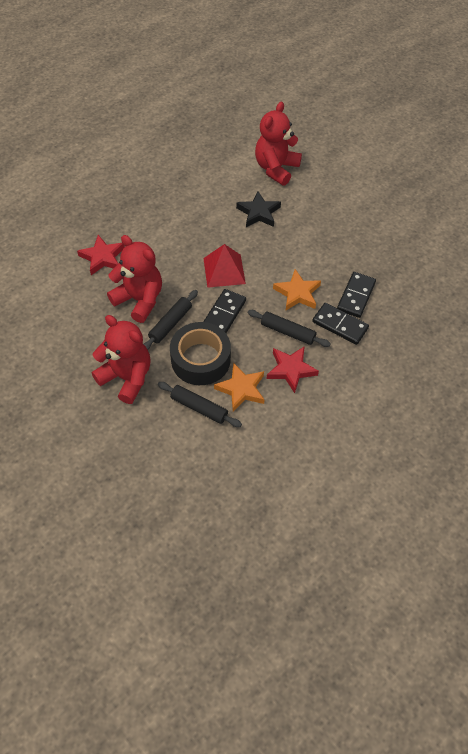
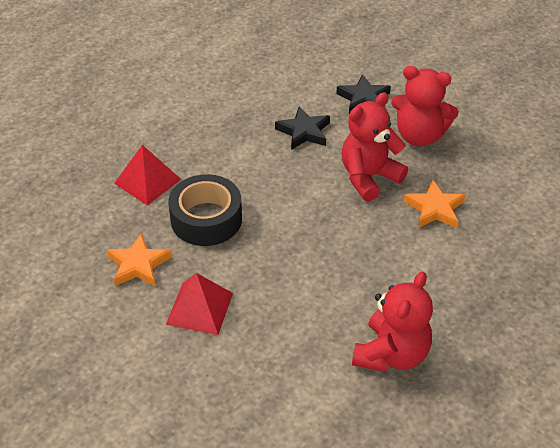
black domino: [203,289,246,333] [312,303,369,345] [337,272,376,318] = 3 -> none = 0
black rolling pin: [144,290,198,350] [158,382,242,427] [248,310,331,347] = 3 -> none = 0
black star: [236,191,281,227] = 1 -> [275,106,330,150] [336,74,391,114] = 2
red pyramid: [203,244,246,288] = 1 -> [114,145,181,205] [166,273,233,335] = 2
red star: [77,235,125,275] [267,346,319,393] = 2 -> none = 0

